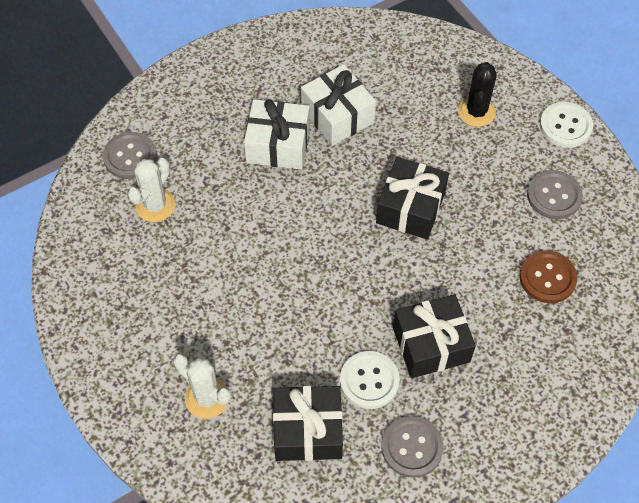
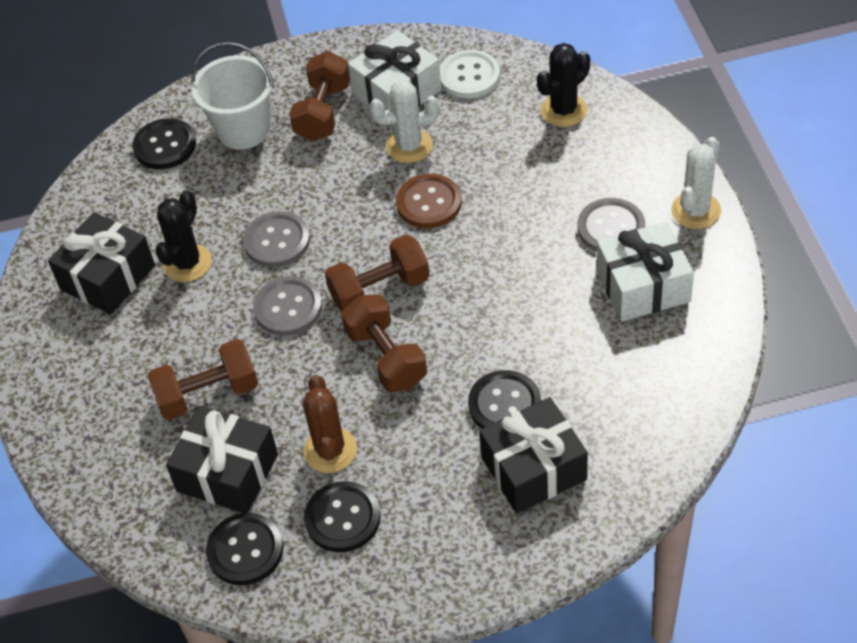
black button: none = 0 -> [133,118,196,169] [206,513,283,585] [304,481,381,552] [468,370,541,429] = 4
black cactus: [458,62,497,127] = 1 -> [155,190,212,282] [537,43,590,127] = 2
brown cactus: none = 0 -> [303,375,357,473] = 1
brown dumbbell: none = 0 -> [148,339,258,420] [289,51,350,141] [325,235,429,312] [341,294,427,392] = 4
white bucket: none = 0 -> [191,42,274,150] = 1
white button: [340,351,400,409] [540,102,593,148] = 2 -> [440,50,500,98] = 1

